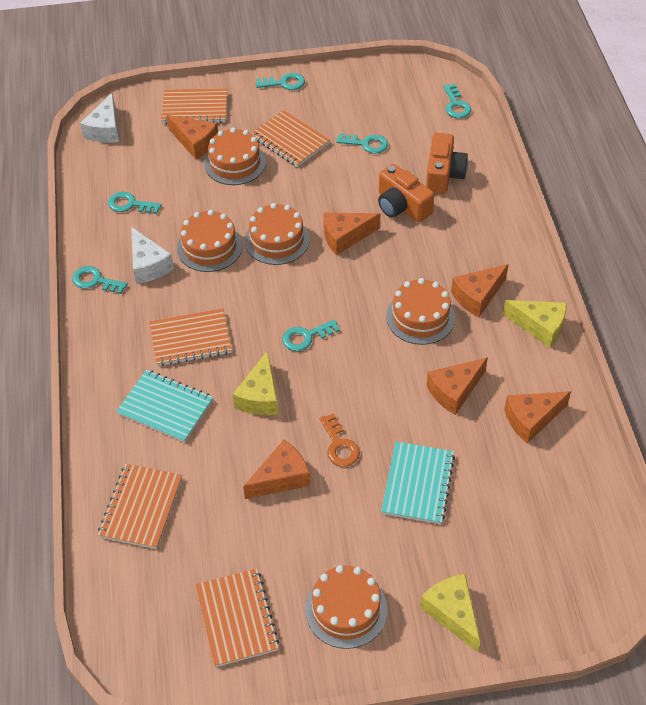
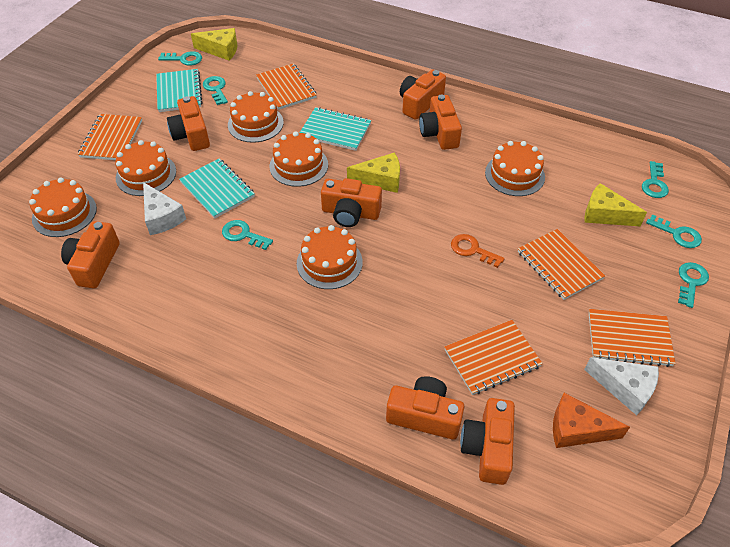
orange cake: [177,210,242,272] [204,127,266,185] [245,203,310,265] [305,565,388,649] [386,278,455,345] = 5 -> [29,177,97,237] [115,140,176,196] [228,91,284,143] [269,131,328,187] [297,225,363,289] [485,141,545,196] = 6
orange camera: [378,164,434,222] [426,133,468,194] = 2 -> [61,221,120,288] [167,96,210,151] [321,178,382,227] [386,376,464,439] [400,70,446,120] [419,95,462,150] [460,398,515,485] = 7
orange cheese: [167,115,218,159] [243,440,310,499] [324,213,380,255] [427,357,488,415] [451,264,508,317] [504,391,571,444] = 6 -> [553,393,630,448] = 1
turquoise notebook: [116,370,213,442] [381,442,455,524] = 2 -> [156,69,202,112] [179,159,255,219] [300,107,371,151] = 3

